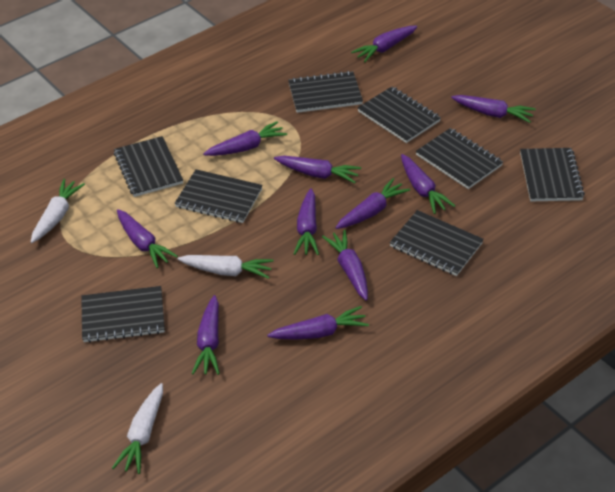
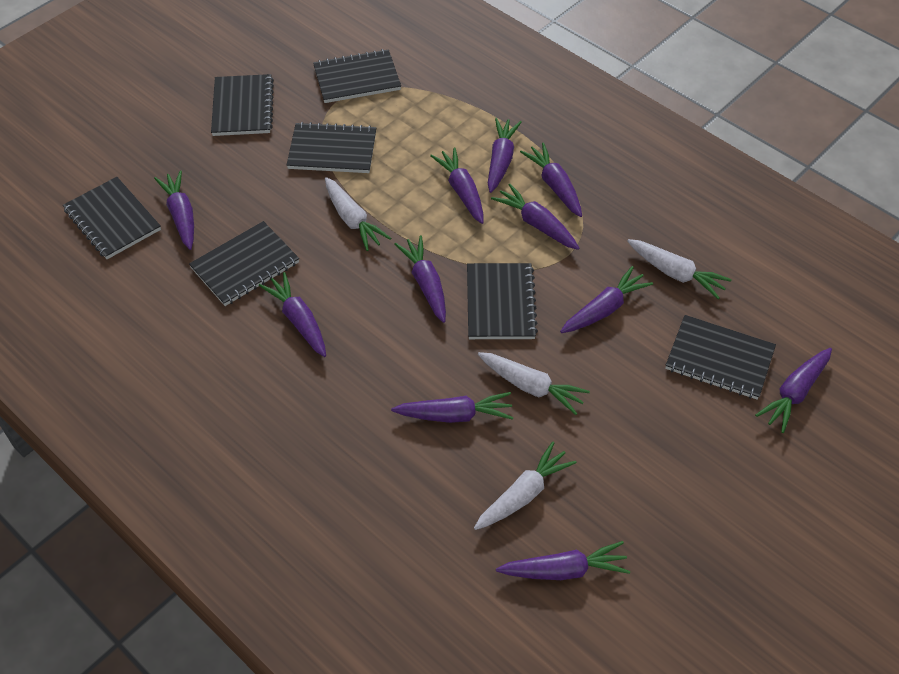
black notebook: [81,286,165,343] [114,136,183,197] [174,169,263,223] [288,71,363,113] [358,86,441,143] [390,210,484,276] [416,128,503,189] [520,148,585,201] = 8 -> [63,177,161,259] [189,221,299,306] [211,74,274,136] [287,122,376,173] [313,49,401,103] [467,263,538,339] [665,315,776,400] = 7
white carrot: [31,179,85,243] [112,383,163,474] [178,255,273,279] = 3 -> [325,177,391,251] [474,442,577,530] [478,352,590,415] [627,239,732,299] = 4

